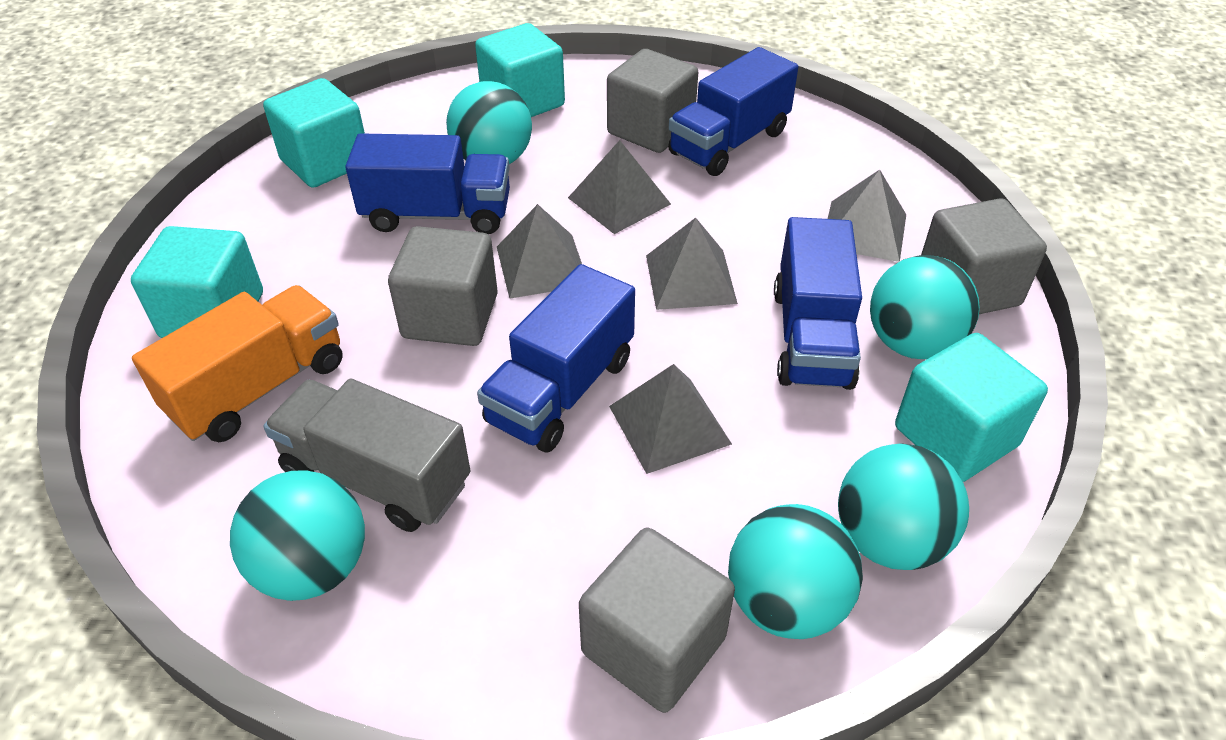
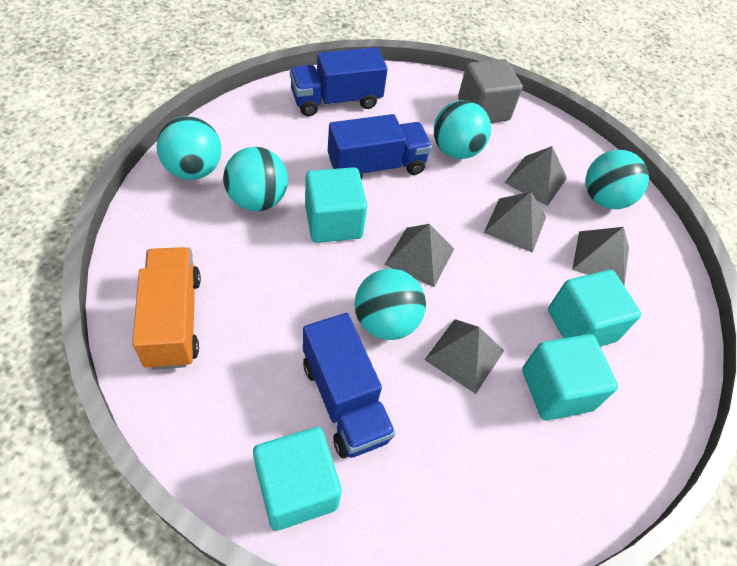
blue truck: [345,133,510,234] [477,264,635,452] [668,47,798,176] [774,217,862,390] = 4 -> [290,47,388,116] [303,313,396,458] [328,114,432,180] = 3
grey cube: [388,226,498,346] [579,528,735,713] [607,49,698,153] [921,198,1047,314] = 4 -> [458,59,523,123] = 1
grey truck: [263,379,471,532] = 1 -> none = 0

